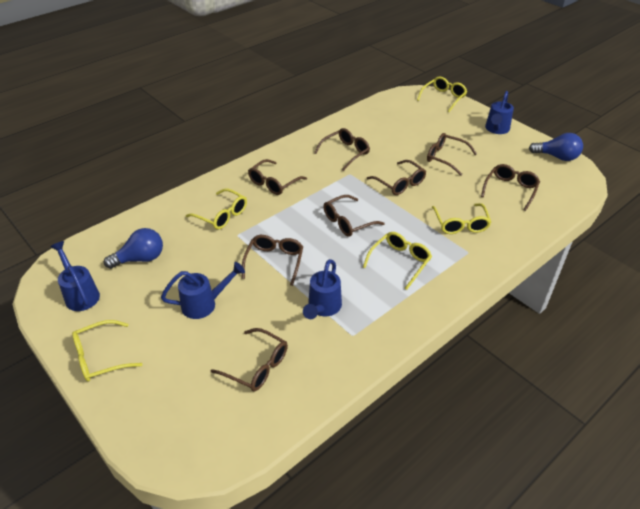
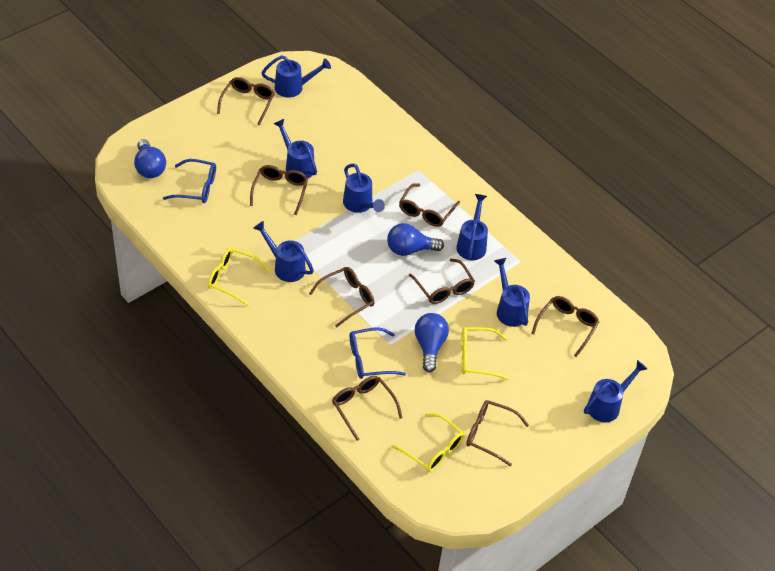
blue glasses: none = 0 -> [163,159,216,203] [350,327,406,379] = 2
blue light bulb: [104,228,163,269] [529,133,583,161] = 2 -> [134,139,166,178] [387,223,444,256] [415,313,449,372] = 3
blue watering can: [50,241,100,311] [161,262,245,319] [303,259,342,319] [485,91,514,134] = 4 -> [253,221,314,282] [262,55,331,98] [273,119,317,178] [343,163,385,213] [456,194,488,260] [494,258,530,327] [584,360,647,422] = 7
yellow glasses: [72,320,142,382] [186,189,247,230] [363,232,432,290] [417,77,467,112] [432,203,491,234] = 5 -> [208,248,270,306] [391,413,464,472] [461,327,509,380] = 3

